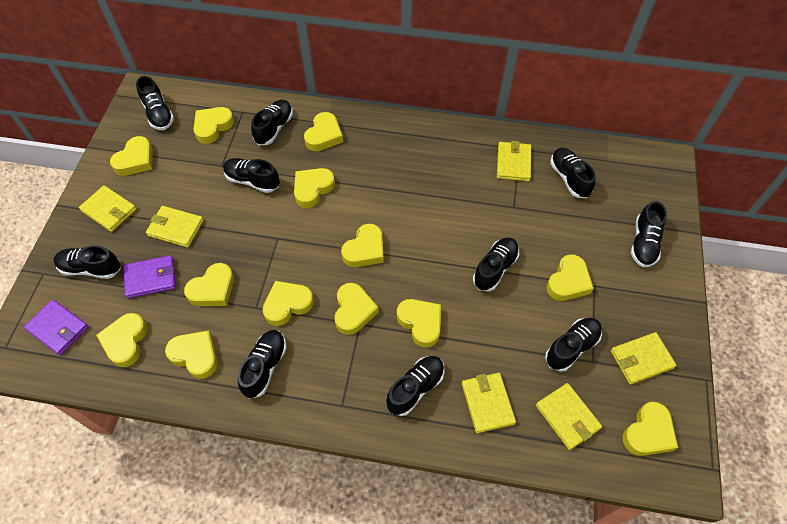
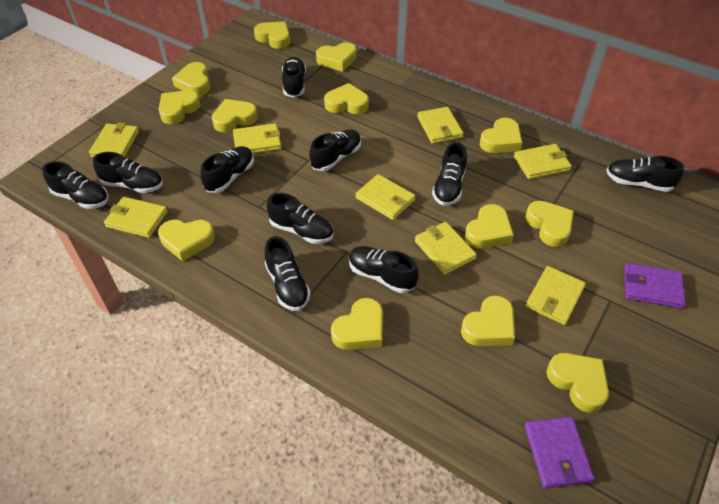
yellow wallet: [79,185,137,232] [146,206,204,248] [462,373,516,433] [497,141,531,181] [536,383,602,450] [610,332,677,385] = 6 -> [89,123,139,158] [104,197,168,238] [233,123,282,153] [356,174,416,220] [415,222,477,275] [417,107,464,144] [514,144,572,179] [526,266,586,325] = 8

